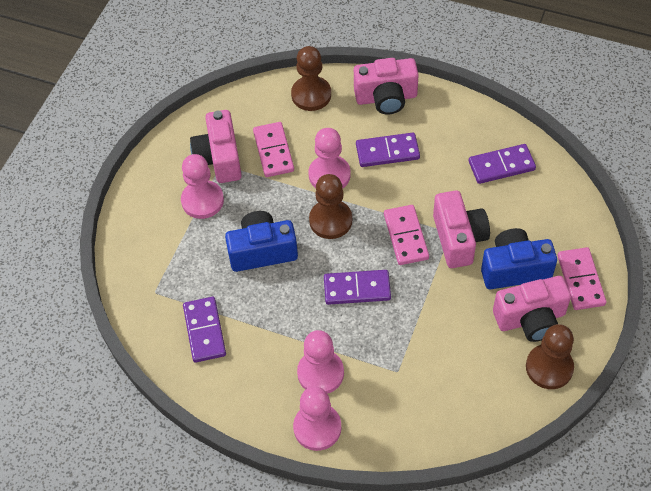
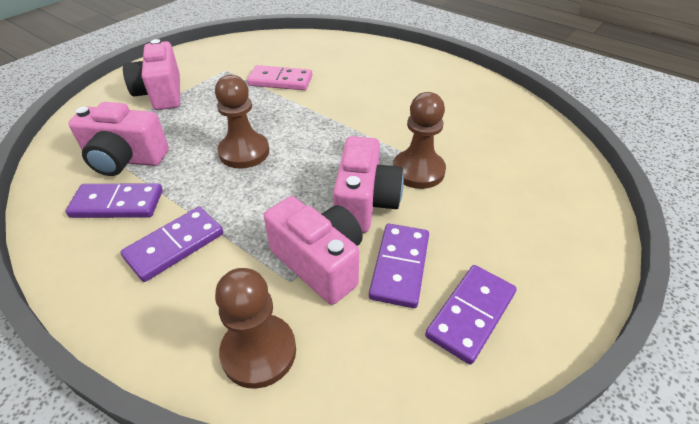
blue camera: [225,211,298,272] [481,228,557,289] = 2 -> none = 0
pink domino: [253,122,294,177] [384,205,429,265] [557,247,606,310] = 3 -> [247,65,312,90] = 1
pink pawn: [181,154,224,219] [293,386,341,451] [297,330,344,394] [308,128,351,189] = 4 -> none = 0

